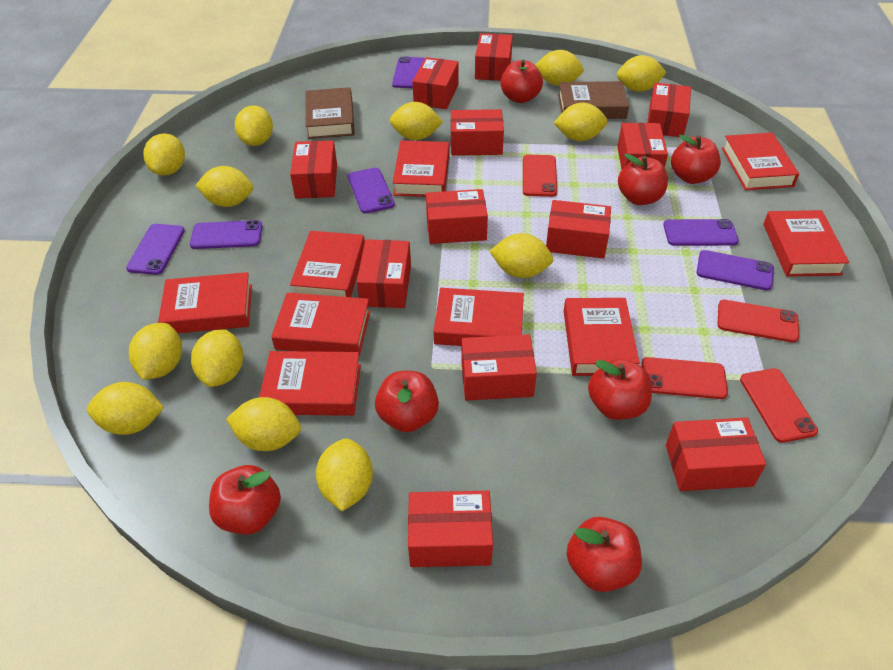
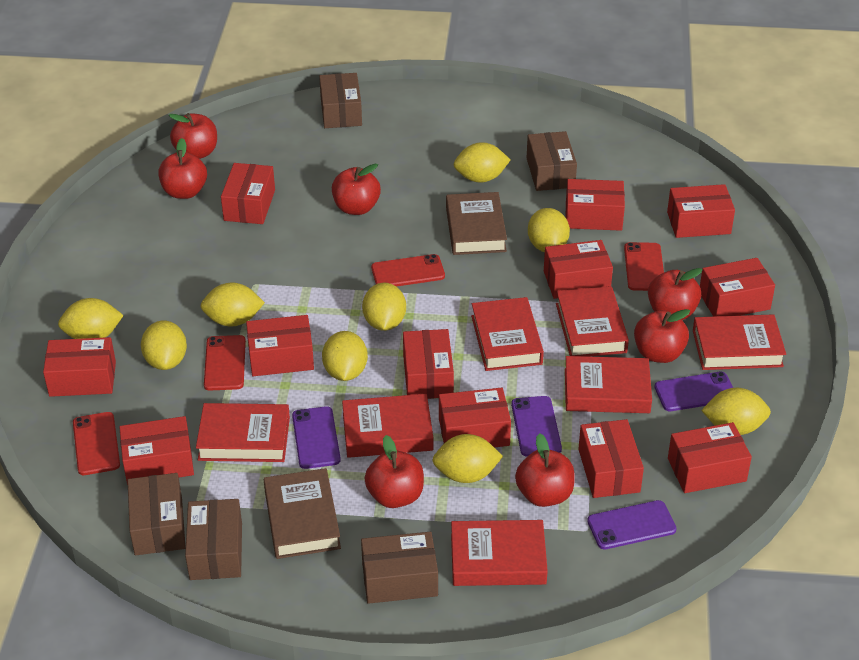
brown box: none = 0 -> [127,473,186,555] [185,499,242,580] [319,73,362,128] [361,532,438,604] [527,131,577,191] = 5
purple phone: [126,224,185,275] [190,220,263,249] [348,168,395,213] [392,56,425,88] [663,219,739,246] [696,250,774,291] = 6 -> [292,406,341,469] [511,396,562,457] [587,500,677,549] [654,372,733,411] = 4
red book: [158,272,252,333] [259,351,361,416] [271,293,370,356] [290,231,365,297] [393,141,449,197] [434,288,524,346] [564,298,639,376] [722,133,799,190] [763,210,849,277] = 9 -> [196,403,290,462] [342,394,433,458] [451,520,548,586] [471,297,544,371] [556,286,629,357] [565,356,652,413] [693,314,786,370] = 7
yellow lemon: [87,382,164,435] [129,323,182,380] [143,133,185,175] [191,329,243,387] [195,166,253,207] [226,397,301,451] [235,105,273,146] [316,438,373,511] [390,102,443,140] [490,233,553,278] [535,50,584,86] [554,103,607,141] [617,55,666,92] = 13 -> [58,298,124,339] [141,321,187,370] [200,283,265,327] [322,331,368,381] [362,283,406,331] [432,434,503,483] [453,142,510,182] [528,208,570,252] [701,388,771,435] = 9

